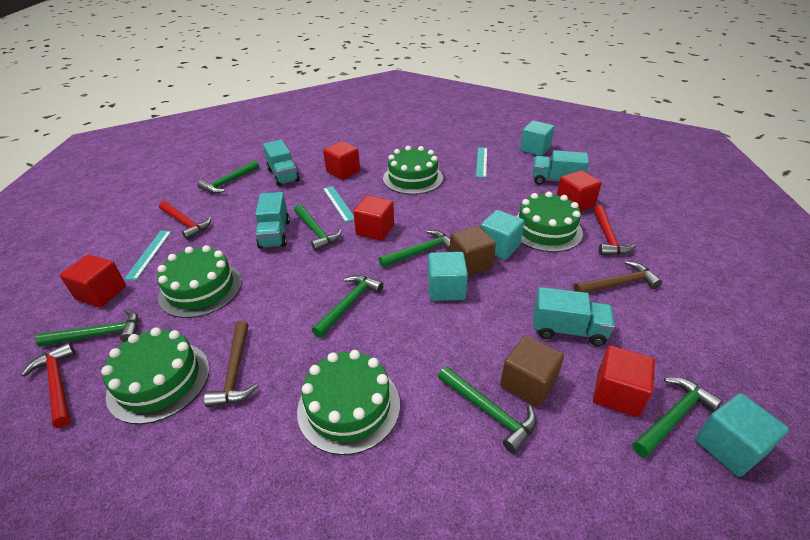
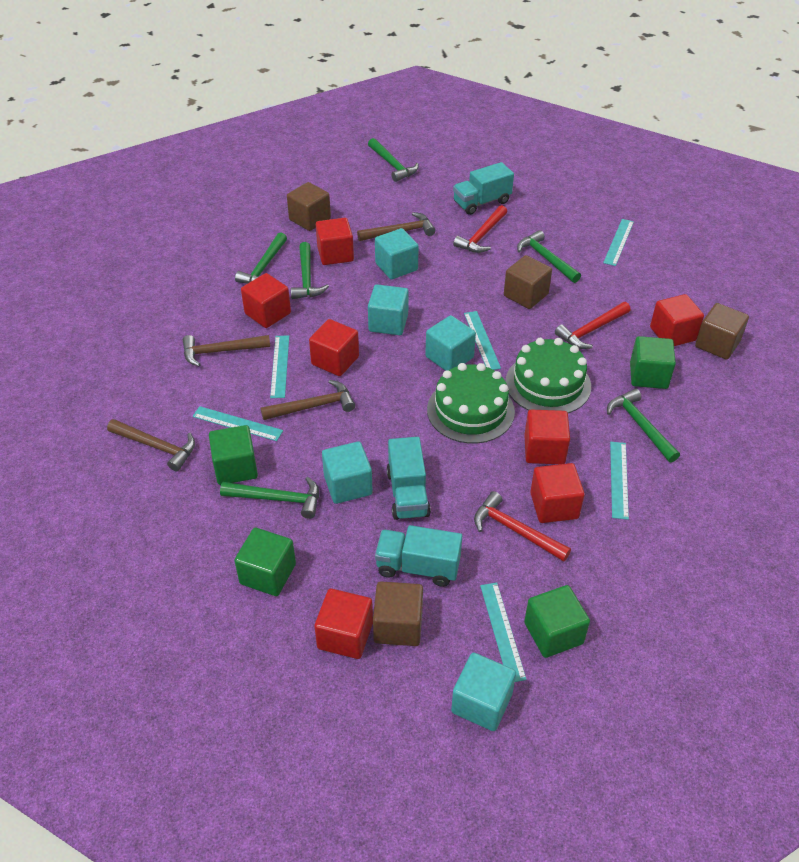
brown cube: [450,226,496,276] [500,335,564,407] = 2 -> [287,182,331,231] [373,581,423,646] [504,255,552,309] [695,303,749,360] = 4
brown hammer: [204,321,258,407] [573,261,662,293] = 2 -> [107,419,195,471] [183,335,270,366] [261,380,355,420] [357,212,435,241] = 4
green cake: [101,327,210,424] [157,245,242,318] [297,350,400,455] [383,146,443,195] [516,191,583,252] = 5 -> [427,363,515,444] [506,338,591,413] = 2
green cube: none = 0 -> [209,425,258,485] [234,528,296,596] [524,585,590,658] [630,336,676,389] = 4
green hammer: [35,309,138,347] [198,160,259,194] [294,204,342,251] [312,275,383,338] [379,230,450,268] [438,366,537,454] [632,377,723,457] = 7 -> [220,477,319,519] [235,232,287,284] [291,242,329,299] [368,138,419,182] [517,230,581,283] [607,388,680,463] = 6
red cube: [60,254,126,308] [323,141,360,180] [353,195,394,241] [557,170,602,212] [593,346,655,417] = 5 -> [241,273,291,328] [309,319,359,376] [314,589,373,659] [316,218,354,265] [524,410,570,464] [530,463,585,523] [650,294,704,346] = 7
turquoise cube: [428,252,468,301] [481,210,524,260] [520,121,555,156] [695,393,789,477] = 4 -> [322,441,373,504] [368,284,409,335] [375,228,419,280] [425,315,476,371] [451,652,516,731] = 5
turquoise ruler: [124,231,172,280] [323,186,354,222] [476,147,487,178] = 3 -> [192,406,283,441] [270,336,289,398] [464,311,501,370] [480,582,527,682] [603,219,634,266] [610,442,629,520] = 6
turquoise truck: [255,192,290,249] [263,140,300,186] [533,150,589,185] [534,287,615,346] = 4 -> [375,525,462,587] [387,437,431,520] [453,162,514,215] = 3

